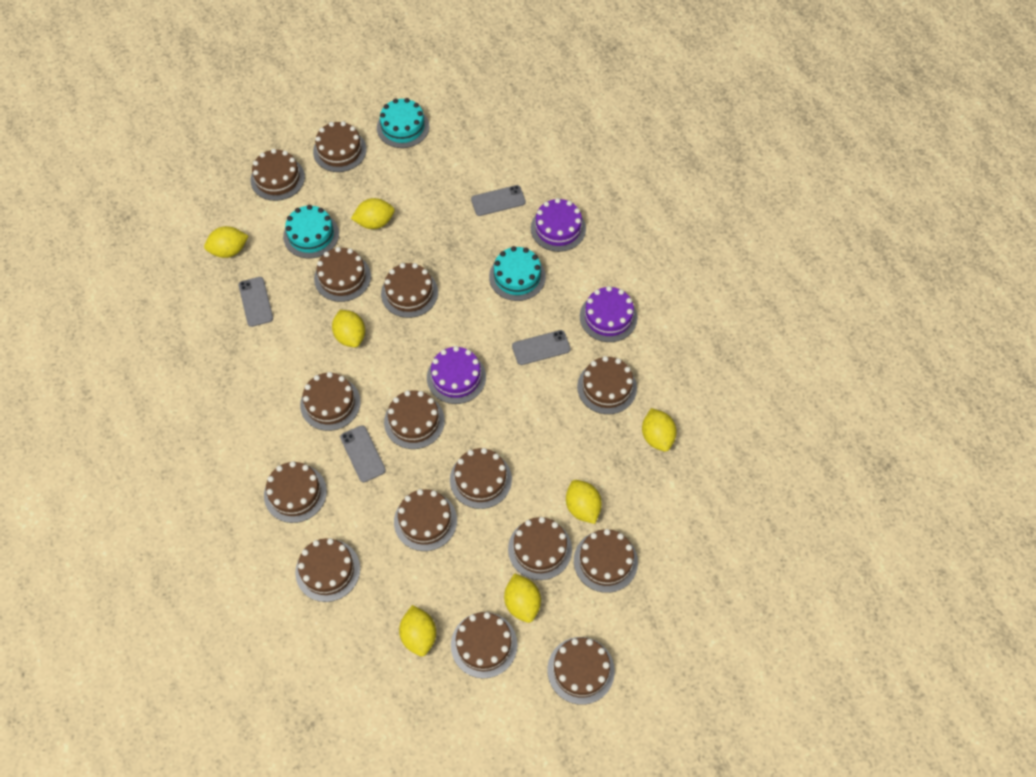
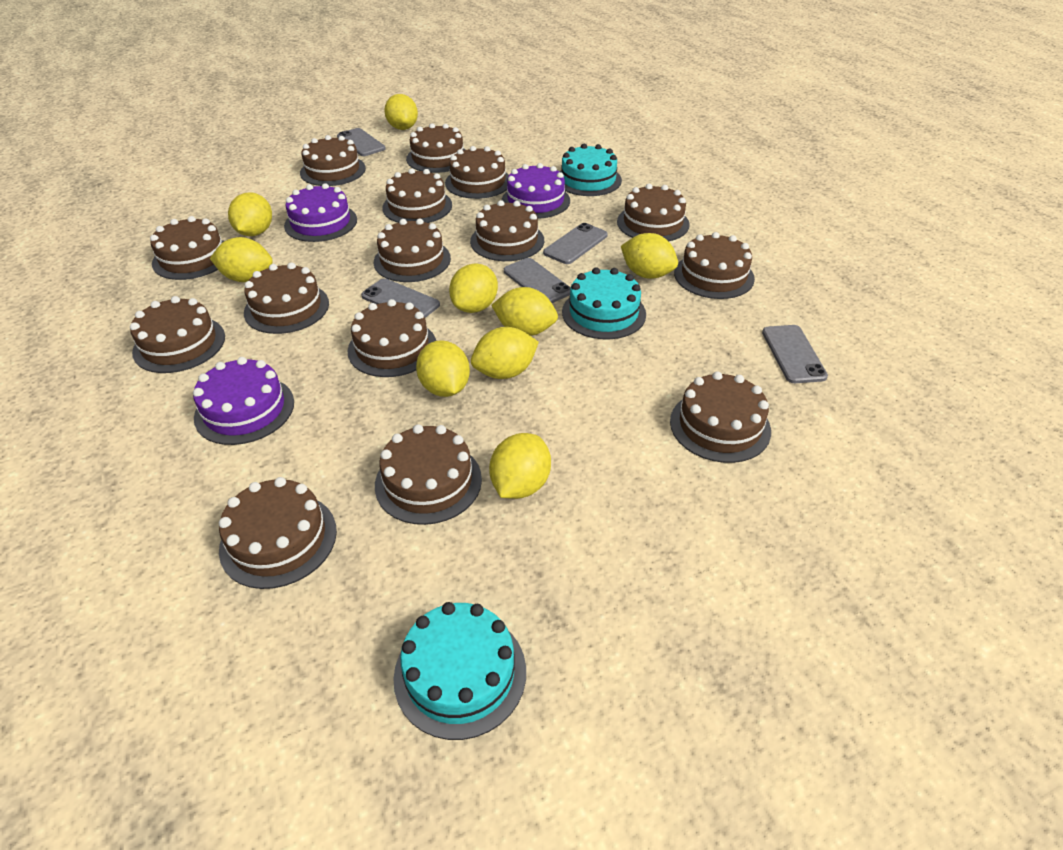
grey phone: [239,277,273,327] [340,425,386,482] [471,185,526,216] [512,330,571,365] = 4 -> [337,128,386,156] [361,278,440,318] [504,258,571,303] [543,223,608,264] [762,325,828,383] = 5
yellow lemon: [204,226,248,258] [332,310,365,347] [351,198,395,229] [399,605,436,656] [504,573,541,623] [566,480,602,524] [642,408,677,452] = 7 -> [210,237,273,282] [228,192,272,236] [384,94,418,130] [416,340,470,397] [449,263,498,313] [471,327,539,379] [489,433,551,499] [491,287,558,336] [621,233,678,279] = 9

